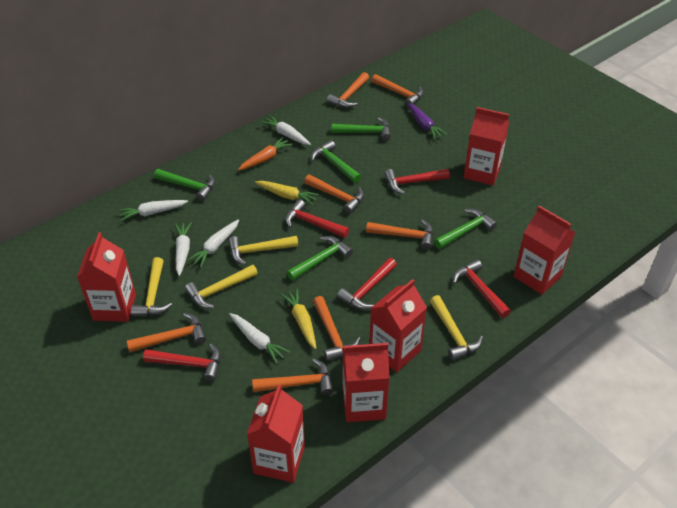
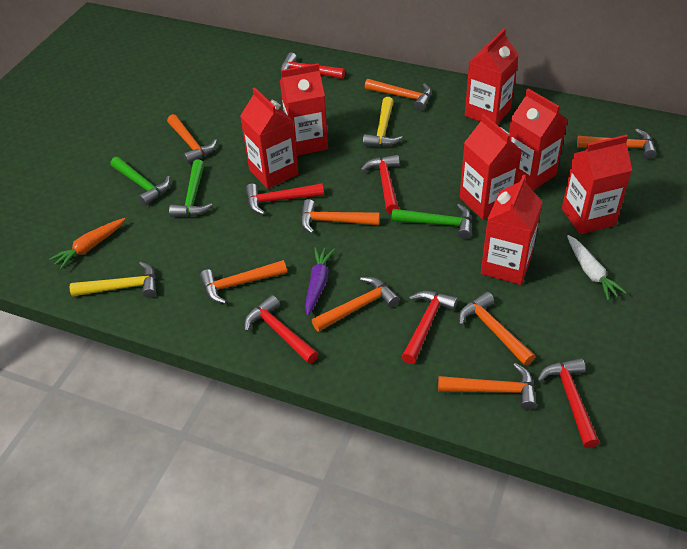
green hammer: [154,169,215,201] [287,236,353,281] [311,140,361,183] [332,117,391,141] [434,209,497,249] = 5 -> [111,157,170,206] [169,160,213,217] [391,204,472,239] = 3
orange hammer: [127,313,206,352] [252,359,333,396] [304,175,364,214] [313,296,361,361] [327,72,369,108] [366,220,433,250] [372,74,424,107] = 7 -> [167,114,217,164] [200,260,287,304] [301,199,380,234] [312,277,399,332] [365,79,432,111] [438,363,537,410] [458,292,536,366] [577,129,656,159] = 8
red carton: [77,232,136,322] [247,384,305,483] [343,343,390,422] [369,279,427,372] [463,107,509,185] [514,205,575,295] = 6 -> [240,87,299,189] [280,63,328,156] [460,114,522,220] [465,28,518,125] [481,175,542,285] [509,89,567,190] [562,135,632,234] = 7
red hammer: [143,344,221,382] [285,199,349,238] [337,258,397,310] [384,169,450,194] [453,259,511,318] = 5 -> [244,295,318,364] [246,183,324,215] [280,52,345,79] [360,155,400,214] [402,291,458,364] [537,358,600,448] = 6
white carrot: [118,200,188,221] [175,222,192,276] [187,220,239,267] [229,313,290,364] [260,115,311,145] = 5 -> [567,235,627,300] = 1
yellow carrot: [255,181,319,205] [280,289,316,349] = 2 -> none = 0
yellow hammer: [131,257,172,317] [185,265,258,308] [228,236,298,265] [430,295,483,361] = 4 -> [70,262,156,298] [363,97,402,147] = 2

